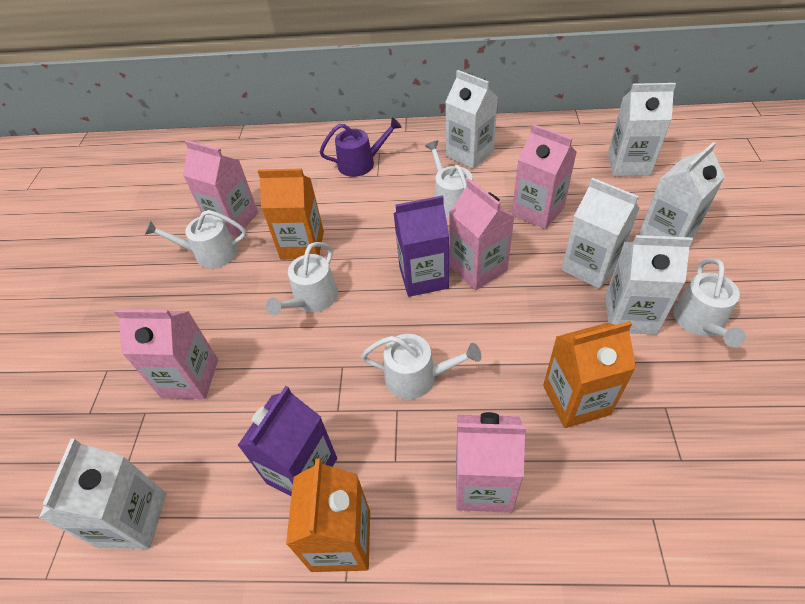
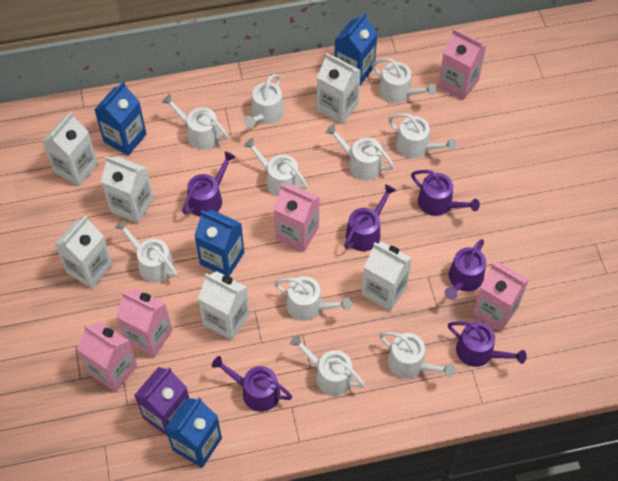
blue carton: none = 0 -> [94,81,147,155] [165,397,222,468] [194,210,244,276] [334,12,377,85] = 4
orange carton: [258,168,324,260] [286,459,370,572] [543,321,636,428] = 3 -> none = 0
purple carton: [237,386,337,496] [394,195,449,297] = 2 -> [134,367,189,436] = 1
purple watering can: [320,117,402,177] = 1 -> [182,151,236,217] [212,356,292,412] [344,184,396,251] [411,170,480,216] [445,239,486,300] [448,321,527,367] = 6
white watering can: [145,210,246,269] [266,242,338,316] [361,334,481,399] [425,140,473,218] [673,258,746,347] = 5 -> [115,220,178,283] [162,94,228,150] [244,74,284,128] [244,138,308,197] [274,276,352,321] [290,335,365,396] [326,124,394,180] [372,58,436,104] [379,332,455,378] [388,113,456,159] = 10

